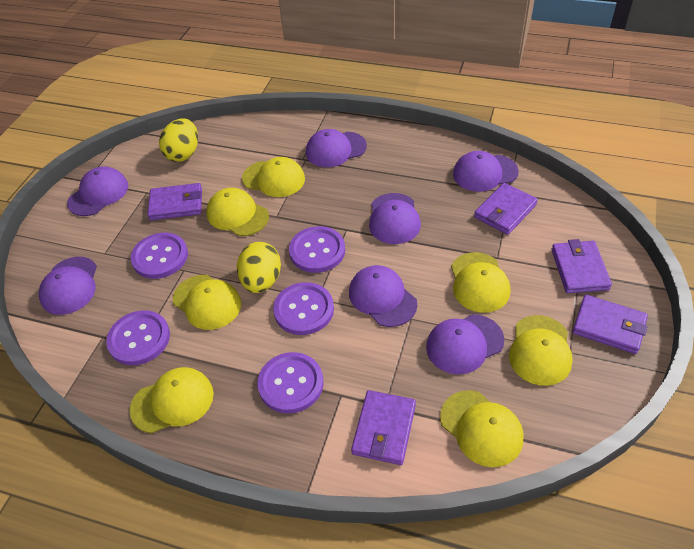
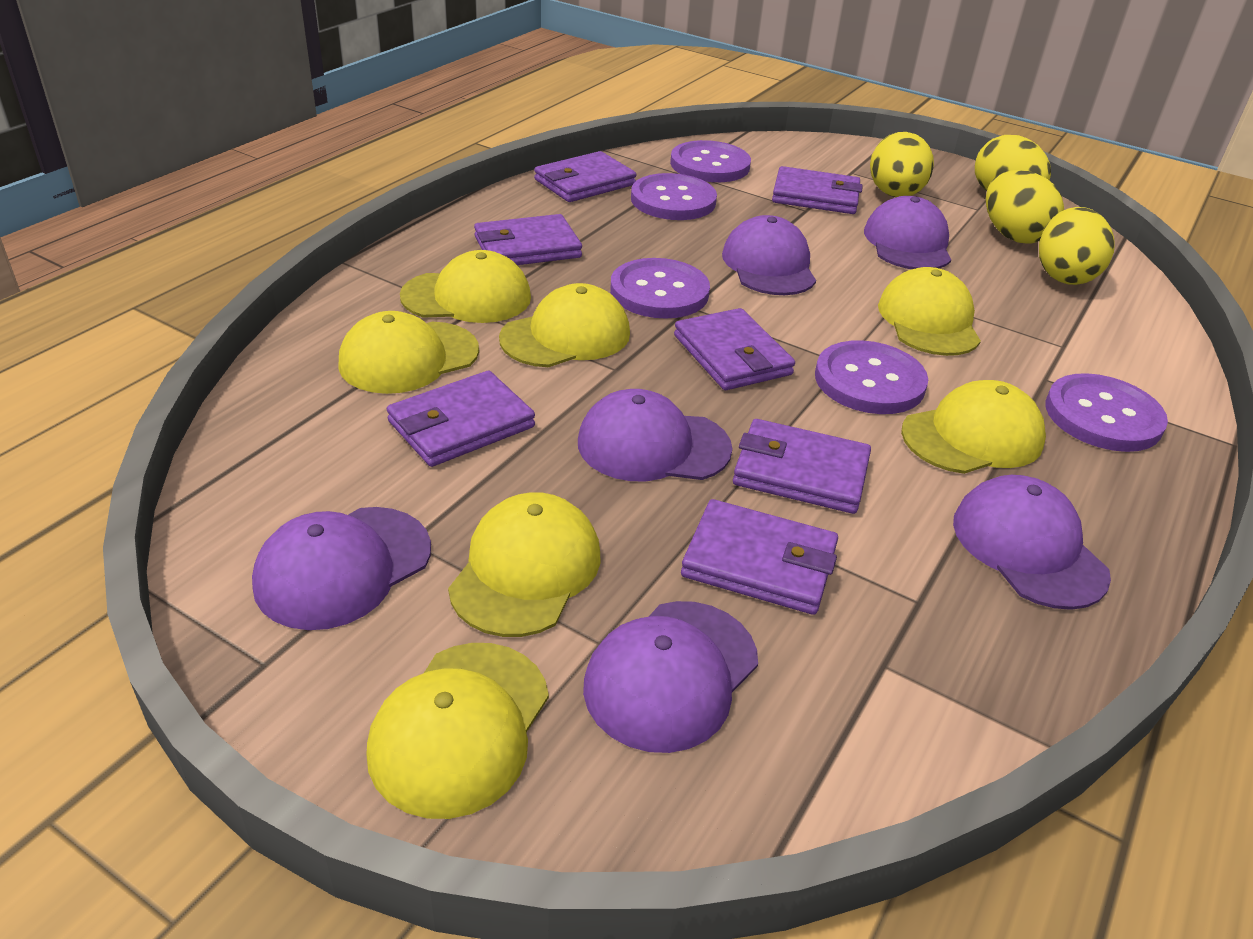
purple cap: [39,257,97,315] [67,166,128,216] [306,129,367,167] [349,265,417,327] [369,193,421,244] [426,314,504,374] [453,151,519,192] = 7 -> [252,507,431,630] [578,389,732,481] [583,601,758,753] [722,215,816,295] [864,196,951,269] [953,475,1111,610] = 6
purple wallet: [147,183,202,220] [351,390,416,465] [474,183,538,235] [551,239,612,293] [572,295,648,354] = 5 -> [387,371,535,467] [474,214,582,265] [534,151,636,202] [674,308,795,390] [681,499,838,615] [733,419,871,514] [772,166,863,214] = 7
yellow egg: [159,119,198,162] [237,242,281,293] = 2 -> [870,132,934,197] [975,135,1051,191] [986,170,1064,243] [1039,207,1115,285] = 4

